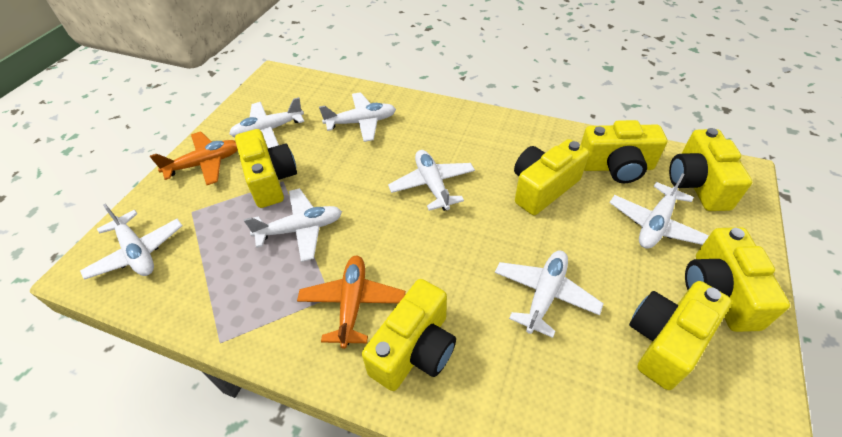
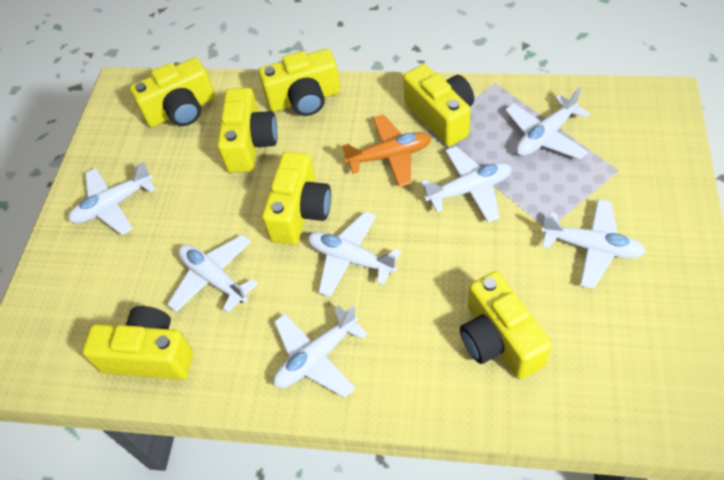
orange plane: [150,131,238,185] [297,256,406,349] = 2 -> [342,114,431,187] = 1

